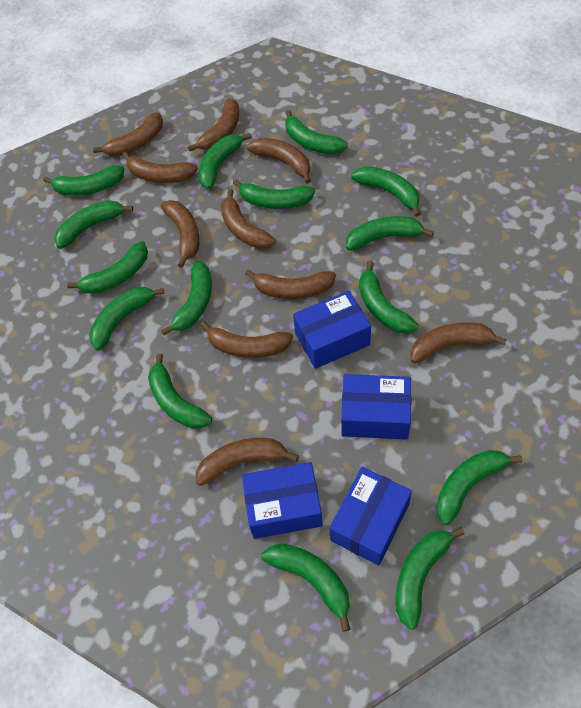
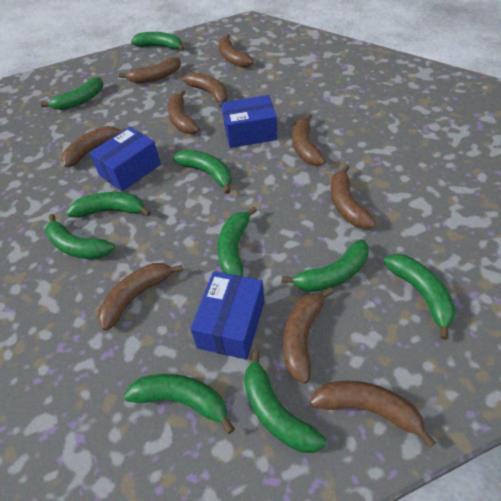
blue box: [242,462,323,539] [293,291,371,369] [329,467,412,566] [341,374,411,440] = 4 -> [89,127,161,192] [190,271,264,360] [221,95,277,148] = 3
green banana: [43,166,124,196] [54,200,133,249] [67,241,148,294] [89,287,164,351] [148,353,212,429] [161,261,212,336] [198,133,251,189] [233,179,315,209] [261,543,351,632] [285,110,348,155] [346,216,434,250] [351,166,421,217] [359,261,418,333] [396,527,465,630] [436,450,522,525] = 15 -> [41,77,104,110] [45,214,115,259] [66,192,151,218] [124,374,235,434] [131,32,185,51] [173,150,232,194] [217,206,257,277] [244,350,326,453] [282,239,369,292] [383,254,456,340] = 10

